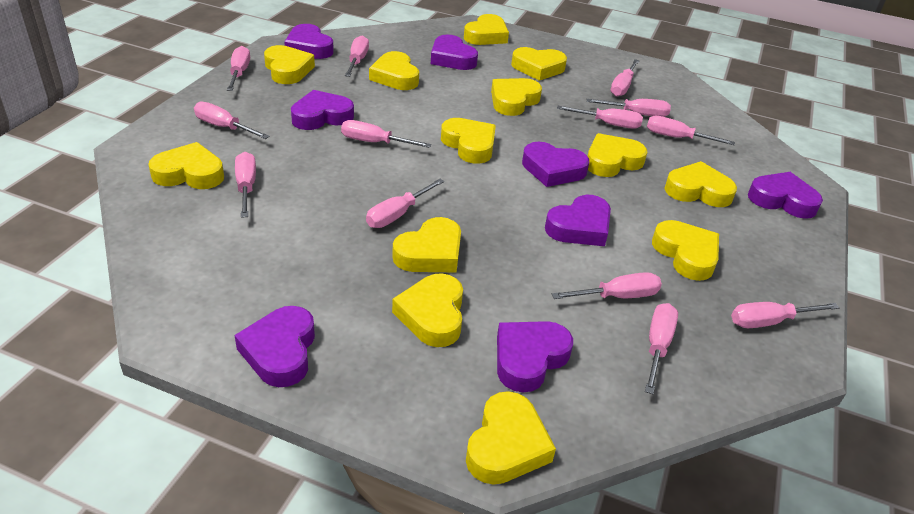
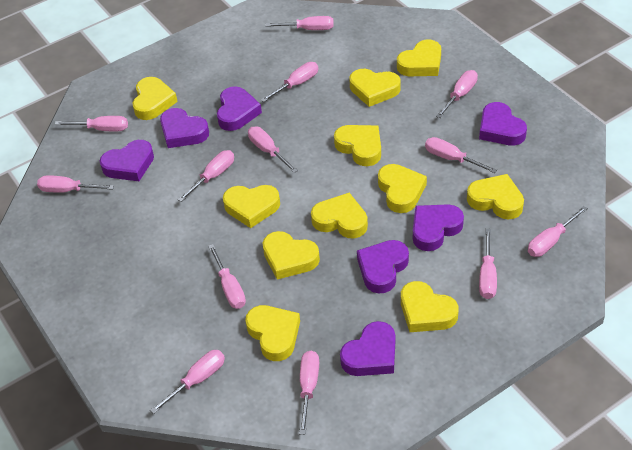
purple heart: [234,306,315,387] [284,24,334,59] [291,90,354,130] [431,35,478,70] [497,321,573,392] [522,141,589,187] [545,195,611,246] [748,172,823,219] = 8 -> [100,140,154,181] [160,108,209,148] [217,86,262,131] [340,321,395,376] [357,240,409,293] [413,204,464,251] [479,102,527,146] = 7
yellow heart: [148,142,224,189] [264,45,315,84] [369,51,419,90] [392,217,461,272] [392,273,463,347] [441,118,496,164] [464,14,509,45] [466,391,556,485] [491,78,542,116] [511,47,567,81] [588,133,648,177] [652,220,719,281] [664,161,737,207] = 13 -> [133,77,178,120] [223,185,280,228] [245,305,300,361] [262,231,320,280] [311,193,368,238] [334,125,381,166] [349,69,400,107] [378,164,427,213] [397,39,441,76] [401,281,458,332] [467,174,524,219] = 11

